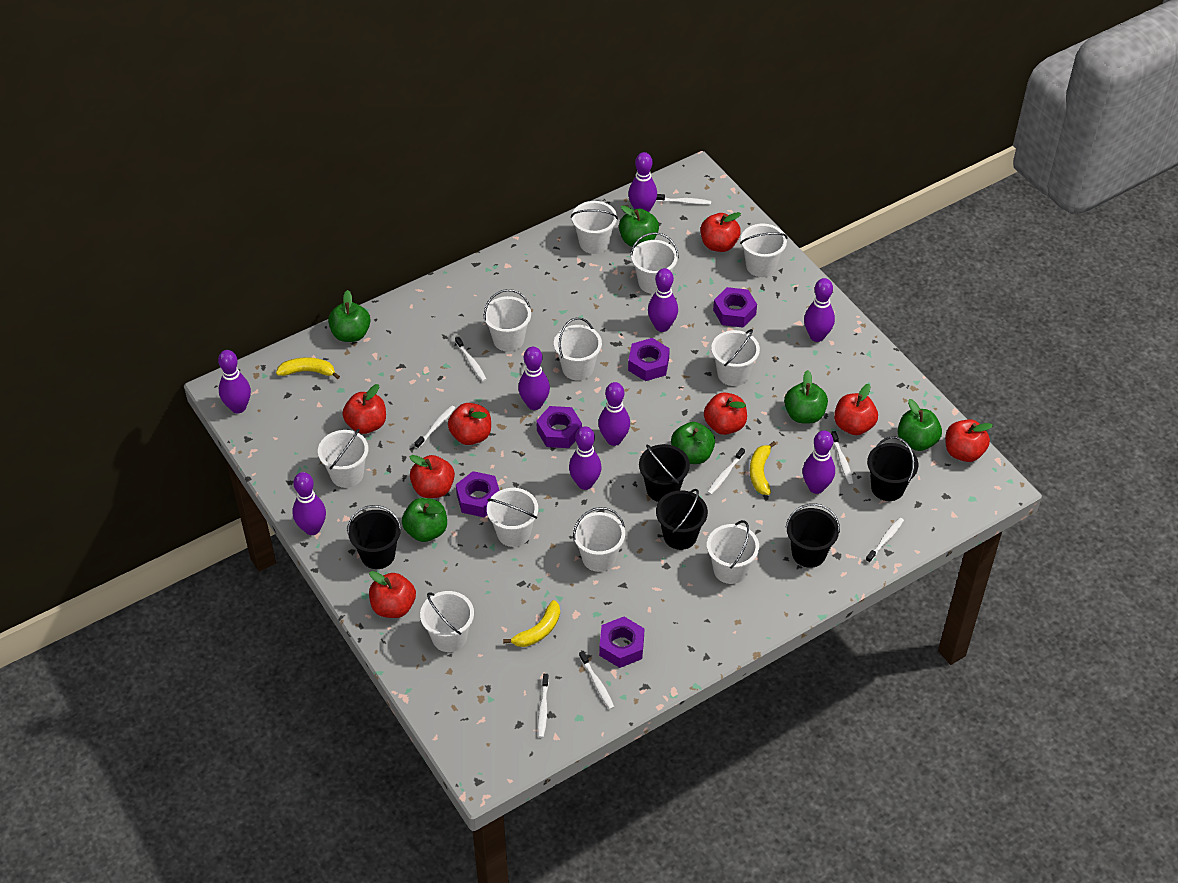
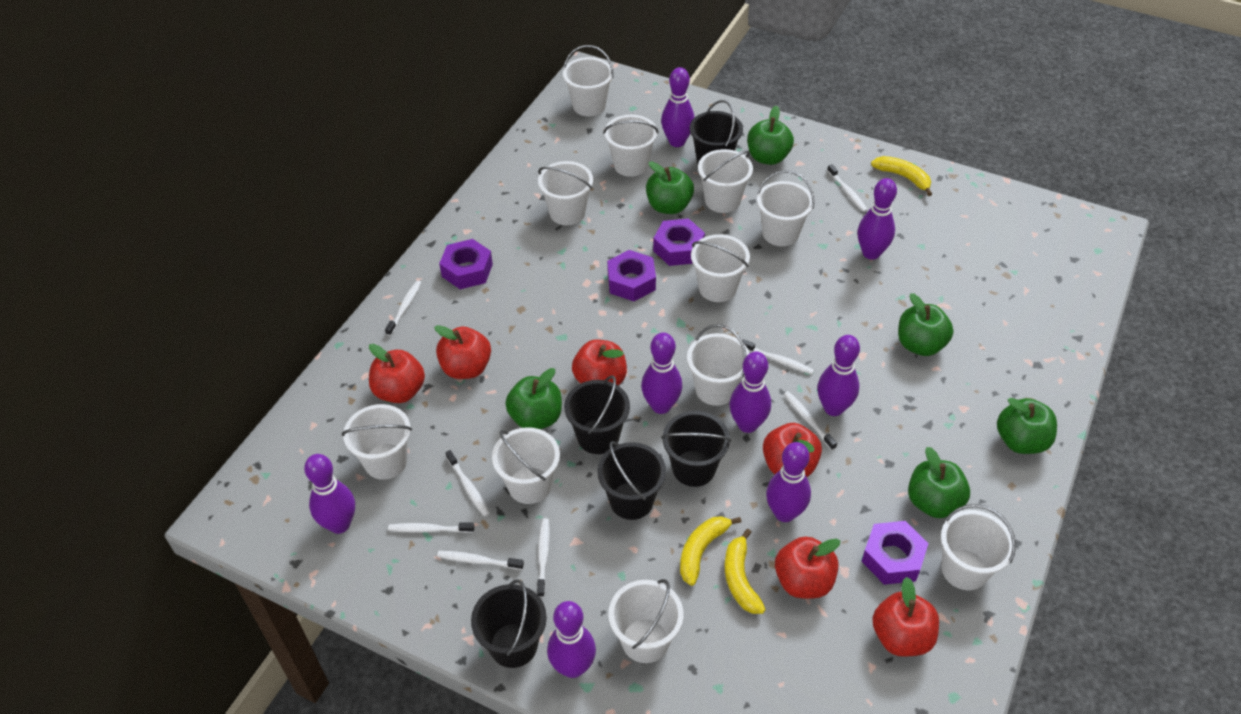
purple bowling pin: [218,350,251,413] [292,472,326,535] [518,347,550,410] [569,426,602,490] [598,382,630,446] [628,152,657,212] [648,268,678,332] [802,430,835,494] [804,278,835,342] = 9 -> [304,454,355,534] [547,601,596,678] [641,332,682,414] [661,67,694,147] [729,352,771,433] [766,442,811,522] [817,335,860,416] [858,178,897,260] = 8
purple nut: [456,471,500,517] [536,406,582,448] [599,617,644,668] [628,338,670,381] [713,287,757,328] = 5 -> [439,239,493,289] [607,250,656,301] [653,218,705,266] [861,521,929,585] = 4
red apple: [342,384,386,434] [369,571,416,618] [409,455,455,498] [448,403,491,445] [700,212,741,252] [704,392,747,435] [834,384,878,435] [945,419,993,462] = 8 -> [369,344,425,403] [434,325,491,379] [572,340,627,386] [763,423,822,477] [775,536,840,599] [872,577,939,657] = 6

